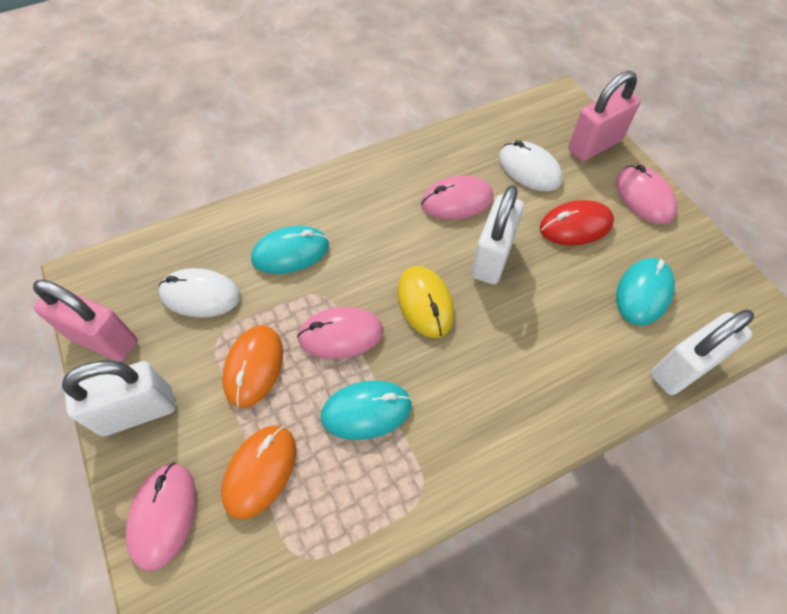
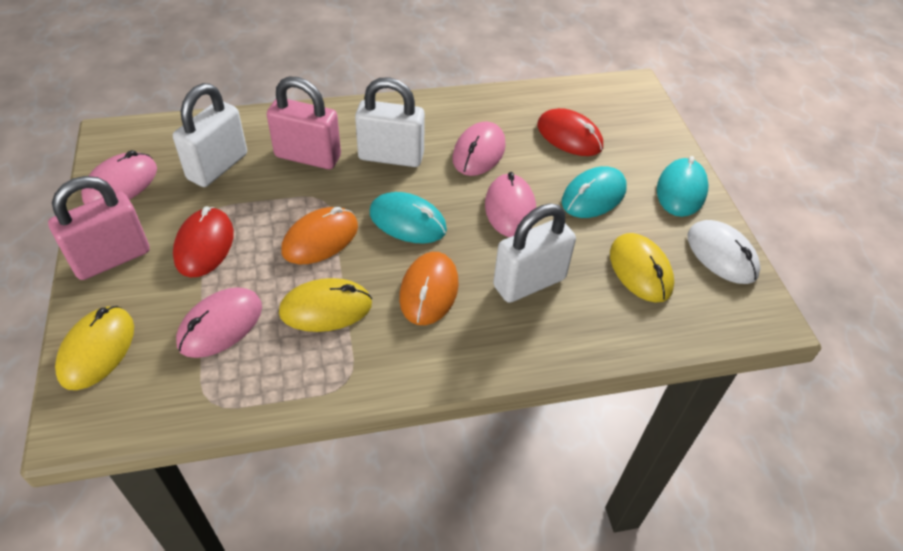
red mouse: [540,200,614,245] = 1 -> [173,206,234,277] [537,108,603,156] = 2
white mouse: [159,268,240,318] [499,140,563,191] = 2 -> [687,220,761,284] = 1
yellow mouse: [397,266,454,338] = 1 -> [55,306,134,390] [279,278,372,332] [610,233,674,302] = 3

